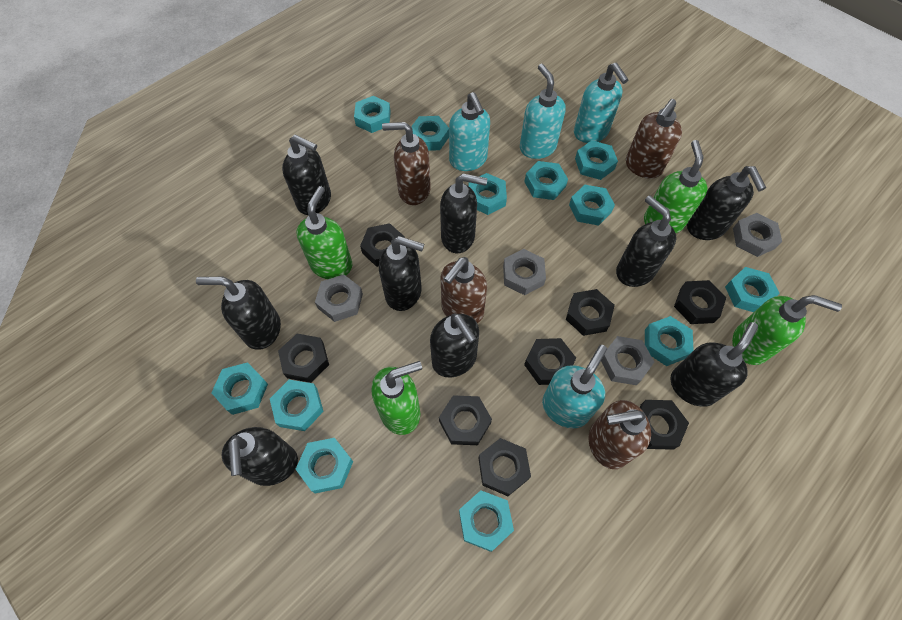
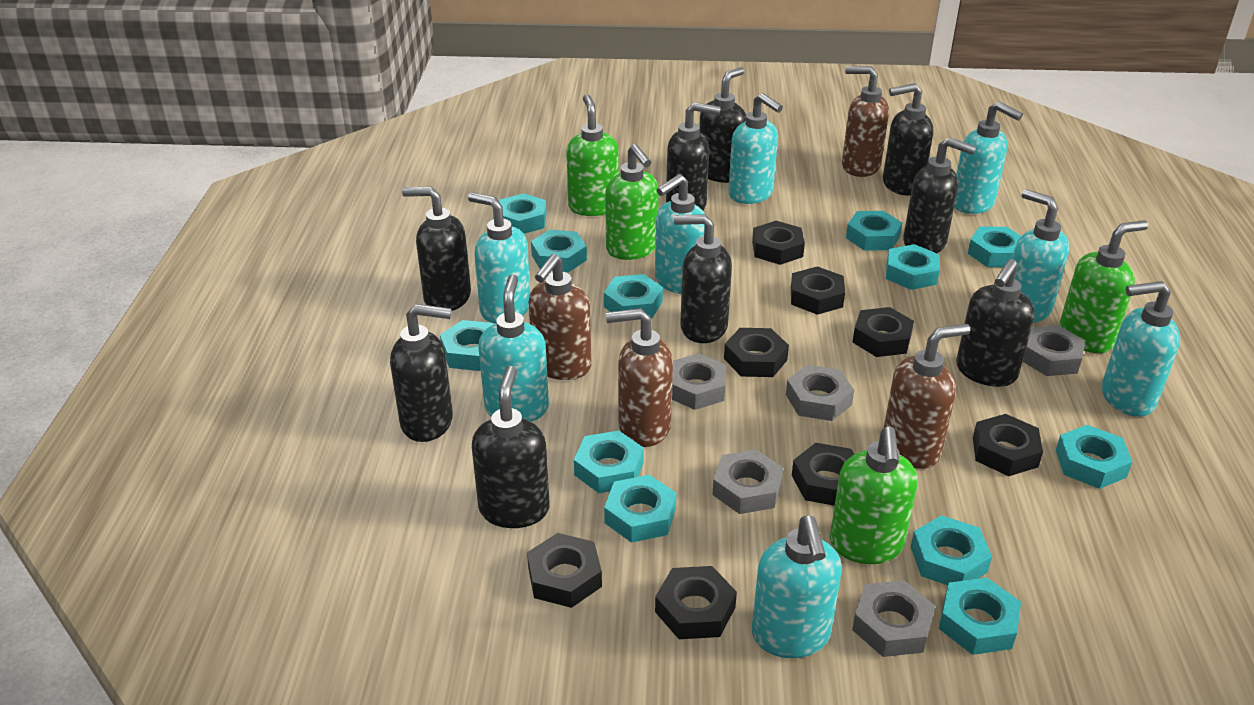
grey nut: [315,274,363,322] [503,249,546,295] [601,336,654,385] [733,213,782,257] = 4 -> [672,353,726,410] [712,450,783,514] [786,365,854,421] [852,580,935,657] [1023,325,1085,376] = 5
turquoise soap dispenser: [449,92,490,171] [520,64,566,159] [542,345,607,428] [574,63,629,143] = 4 -> [468,192,530,323] [479,274,549,421] [655,174,705,294] [728,93,783,204] [752,516,842,658] [954,102,1023,214] [1012,189,1070,323] [1102,281,1180,417] = 8

